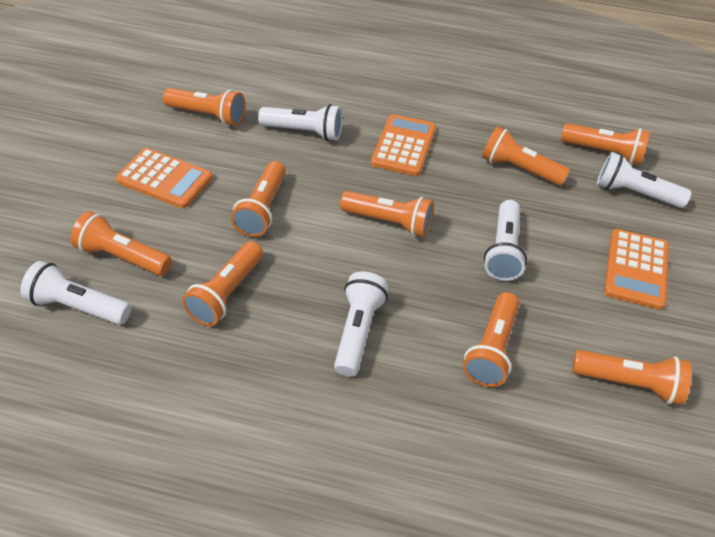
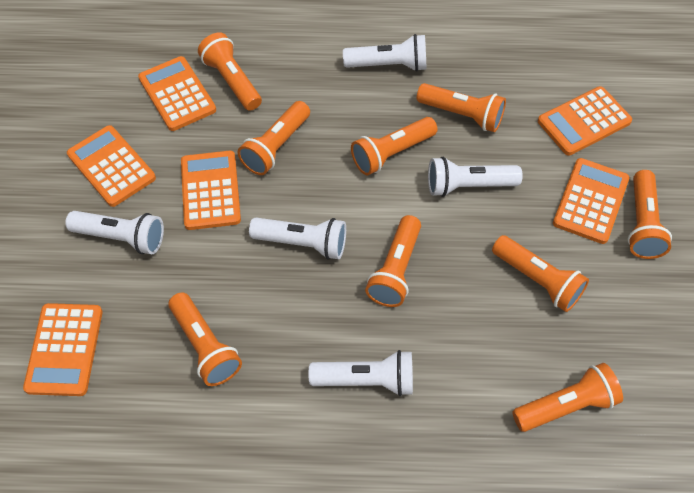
orange calculator: [115,148,213,209] [371,114,436,176] [604,229,669,310] = 3 -> [23,303,103,396] [67,125,156,207] [138,56,216,131] [181,151,241,230] [538,86,632,156] [553,158,629,244] = 6

